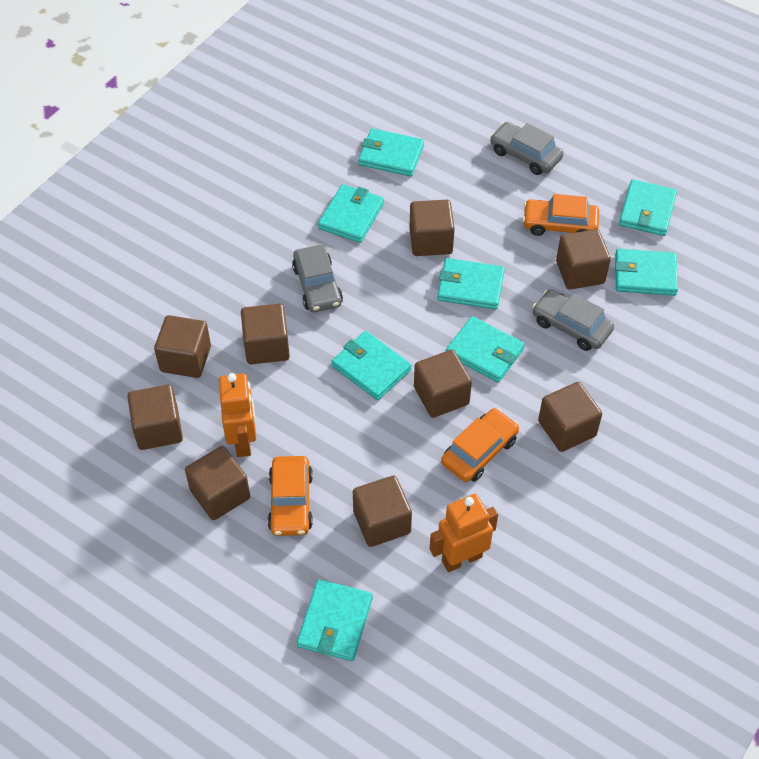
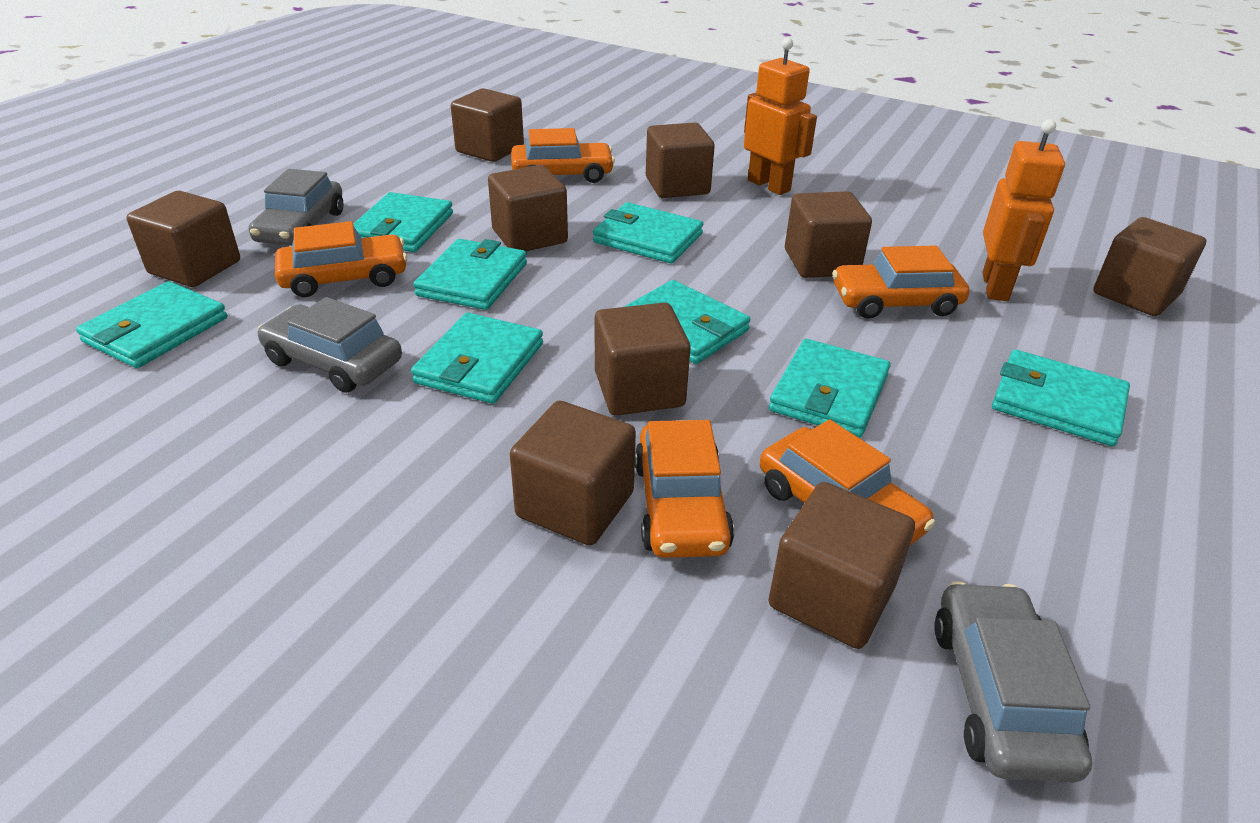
orange car: [268,456,313,536] [441,408,519,482] [523,194,599,236] = 3 -> [275,221,407,297] [511,128,615,183] [635,420,734,558] [760,419,935,545] [832,246,970,319] = 5

